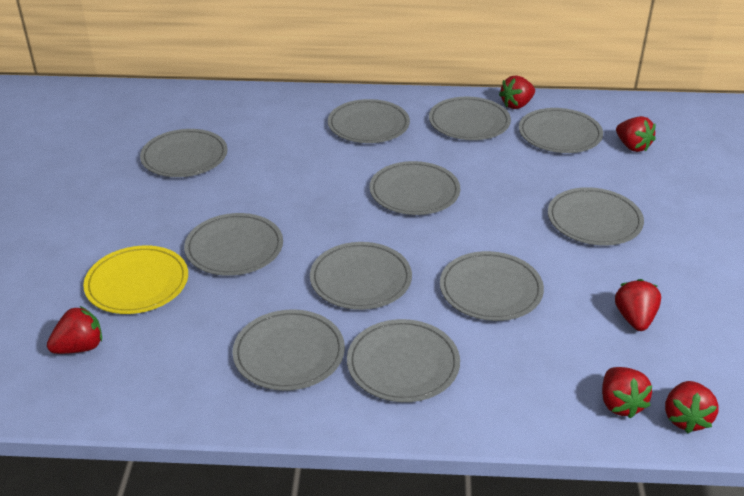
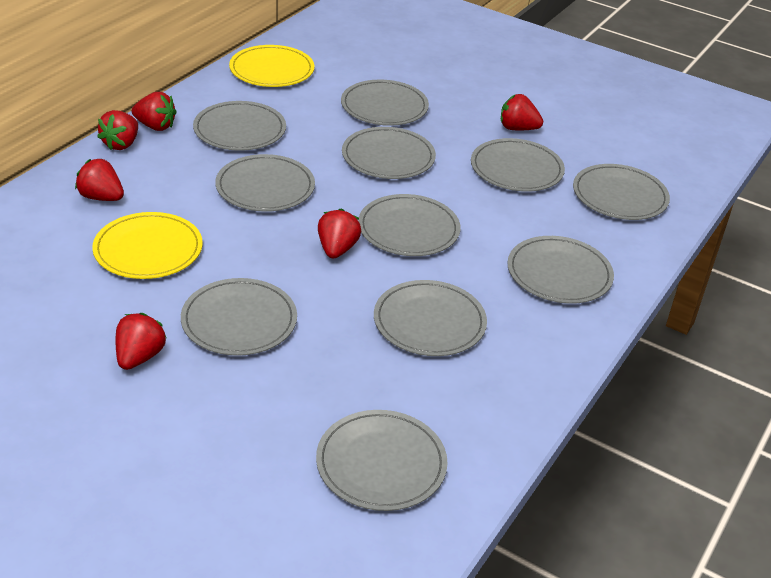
yellow plate: [83,245,188,314] = 1 -> [92,212,203,279] [229,45,315,87] = 2

